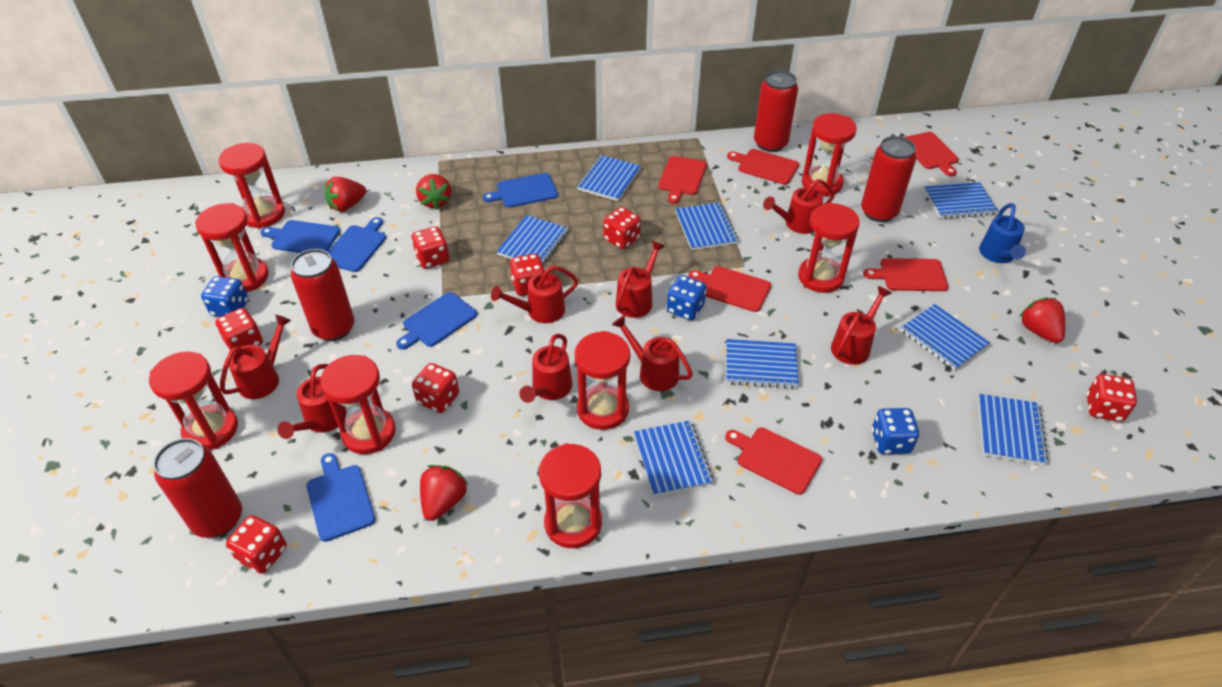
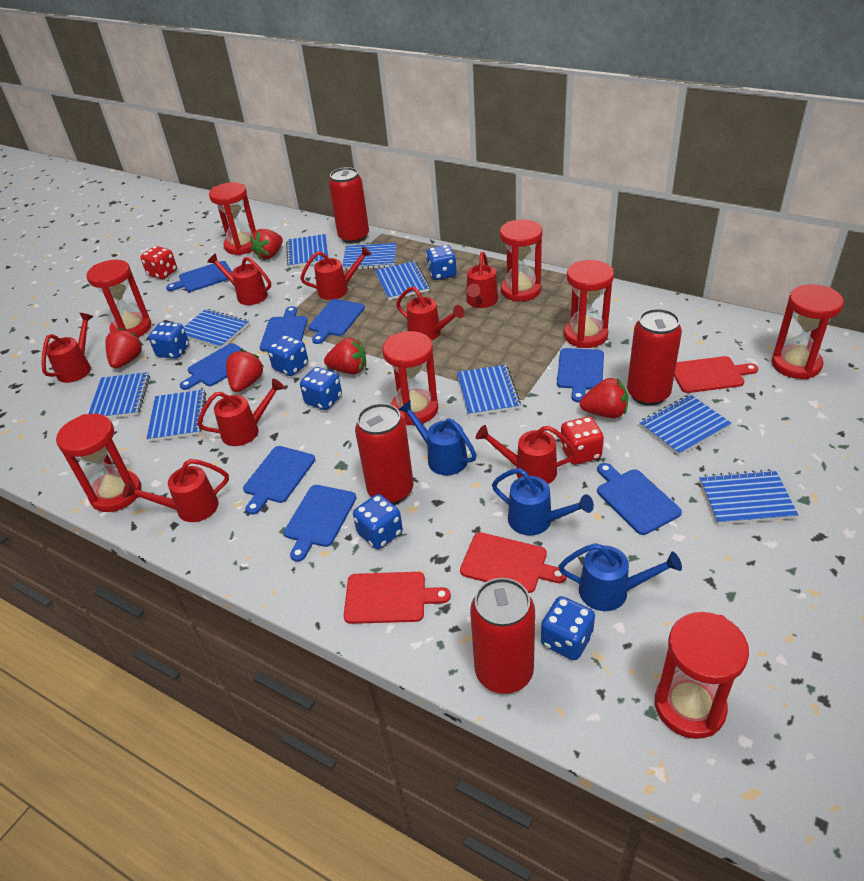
blue cutting board: [261,220,340,253] [306,453,375,542] [328,217,386,272] [396,292,477,350] [483,173,558,208] = 5 -> [166,261,232,292] [180,343,244,390] [243,446,315,515] [260,306,308,351] [284,485,356,562] [309,299,365,344] [557,348,604,402] [597,463,682,535] = 8
blue dice: [201,276,248,317] [667,275,707,320] [872,408,919,454] = 3 -> [149,322,189,359] [268,335,308,376] [300,367,342,410] [353,494,403,549] [426,245,457,280] [541,596,595,660] = 6
blue notebook: [496,215,568,265] [577,155,641,201] [634,420,713,496] [675,202,738,250] [726,339,799,388] [901,304,990,370] [924,182,998,219] [978,394,1048,465] = 8 -> [88,372,150,418] [146,389,206,442] [184,309,249,348] [286,234,329,268] [342,243,396,270] [375,261,430,300] [457,365,521,416] [639,394,732,456] [699,469,798,525] = 9
blue watering can: [979,203,1026,263] = 1 -> [398,401,477,475] [492,468,594,536] [559,543,682,611] = 3
red cutting board: [658,156,707,204] [688,266,771,312] [725,427,822,495] [727,149,799,185] [863,258,948,291] [904,132,959,177] = 6 -> [344,572,451,624] [460,532,567,593] [674,356,758,393] = 3
red dice: [215,308,263,351] [226,515,287,574] [411,226,449,269] [412,363,459,413] [510,254,545,296] [603,207,641,249] [1087,374,1137,422] = 7 -> [140,246,177,279] [560,417,604,465] = 2
red strawberry: [325,177,366,212] [416,174,451,210] [420,465,468,521] [1019,298,1065,343] = 4 -> [105,328,143,369] [226,349,264,392] [250,229,283,260] [324,338,366,374] [580,378,628,418] = 5

